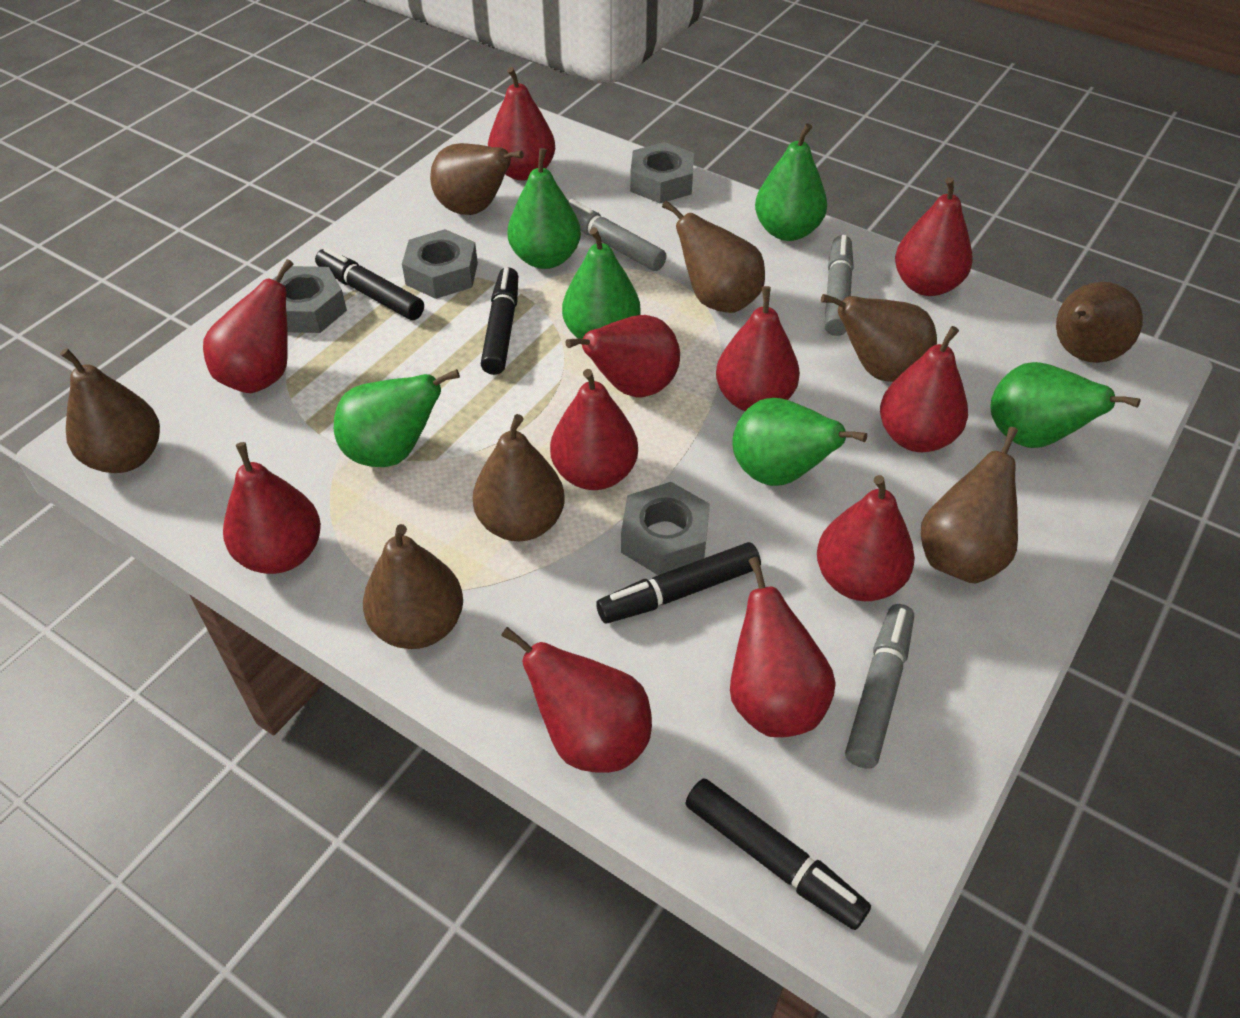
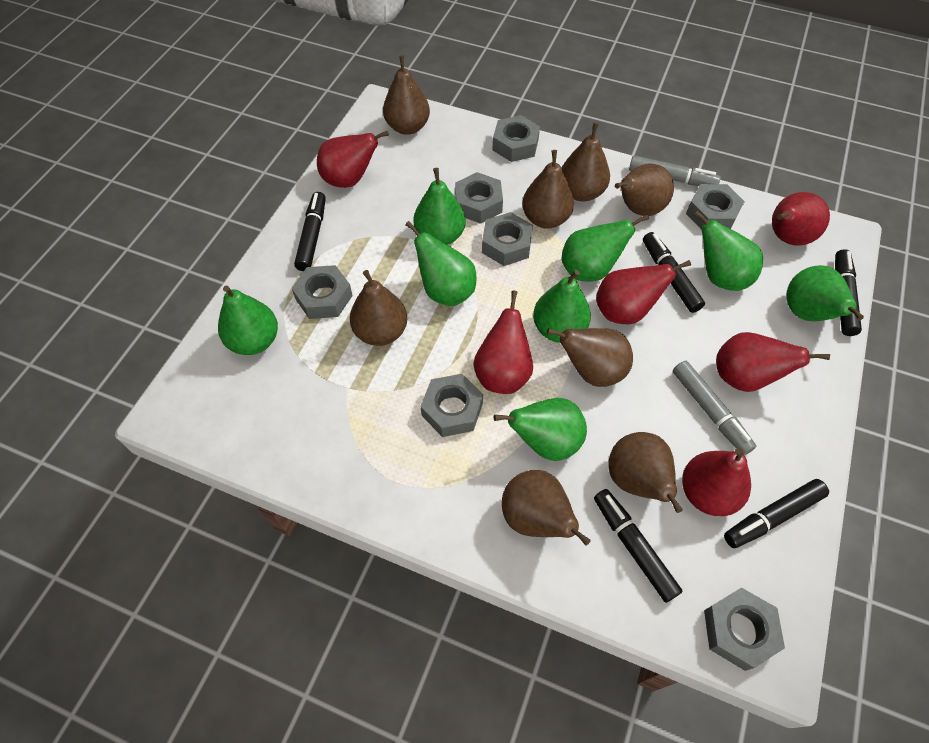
black marker: [315,247,424,320] [481,267,518,375] [596,542,761,623] [685,779,871,930] = 4 -> [294,192,326,271] [594,489,682,603] [643,232,705,313] [724,479,829,548] [835,249,862,336] = 5
green pear: [334,369,460,467] [507,148,581,269] [562,227,641,339] [732,398,867,486] [755,123,827,241] [990,362,1141,448] = 6 -> [218,286,278,355] [405,221,477,306] [413,168,466,245] [494,398,587,461] [533,270,591,343] [562,214,649,282] [694,211,763,291] [787,265,864,321] = 8
grey marker: [568,199,667,271] [824,235,854,336] [845,604,914,769] = 3 -> [629,155,721,186] [673,361,756,455] = 2
grey nut: [272,266,347,333] [402,229,478,299] [621,482,710,575] [630,142,694,203] = 4 -> [292,265,353,319] [420,374,483,437] [455,172,503,224] [482,212,533,266] [492,115,540,162] [686,184,745,230] [704,587,785,671] = 7
red pear: [203,259,294,393] [223,442,321,574] [488,67,555,181] [501,627,652,773] [550,369,638,490] [566,315,680,397] [716,286,800,411] [730,557,836,737] [817,475,915,601] [880,326,968,452] [895,177,973,296] = 11 -> [317,131,389,188] [473,291,533,394] [596,260,691,324] [682,448,751,516] [716,332,830,392] [772,192,830,246] = 6

